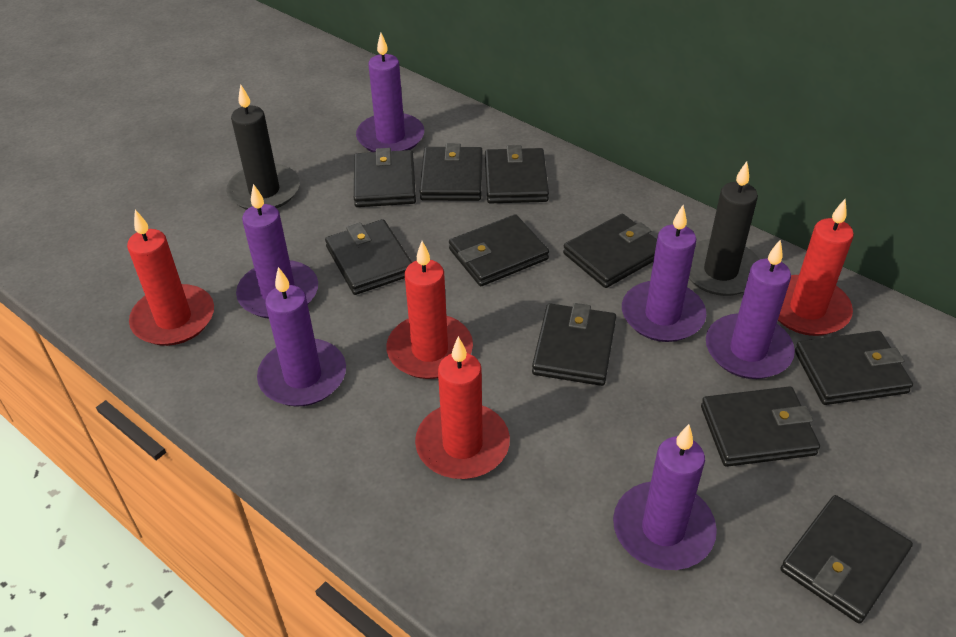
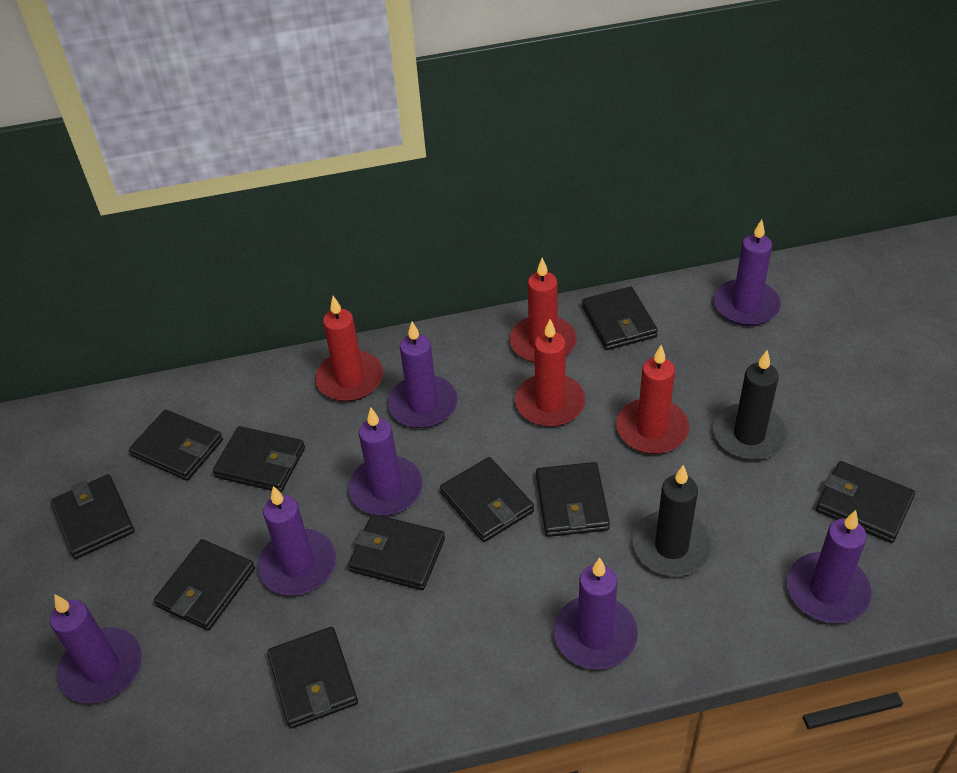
purple candle: [236,184,318,319] [257,267,346,407] [356,33,424,152] [613,424,717,570] [622,205,706,342] [706,240,795,379] = 6 -> [50,595,142,704] [258,486,336,595] [348,407,422,516] [388,321,458,428] [554,558,638,669] [714,220,781,326] [787,510,872,623] = 7

